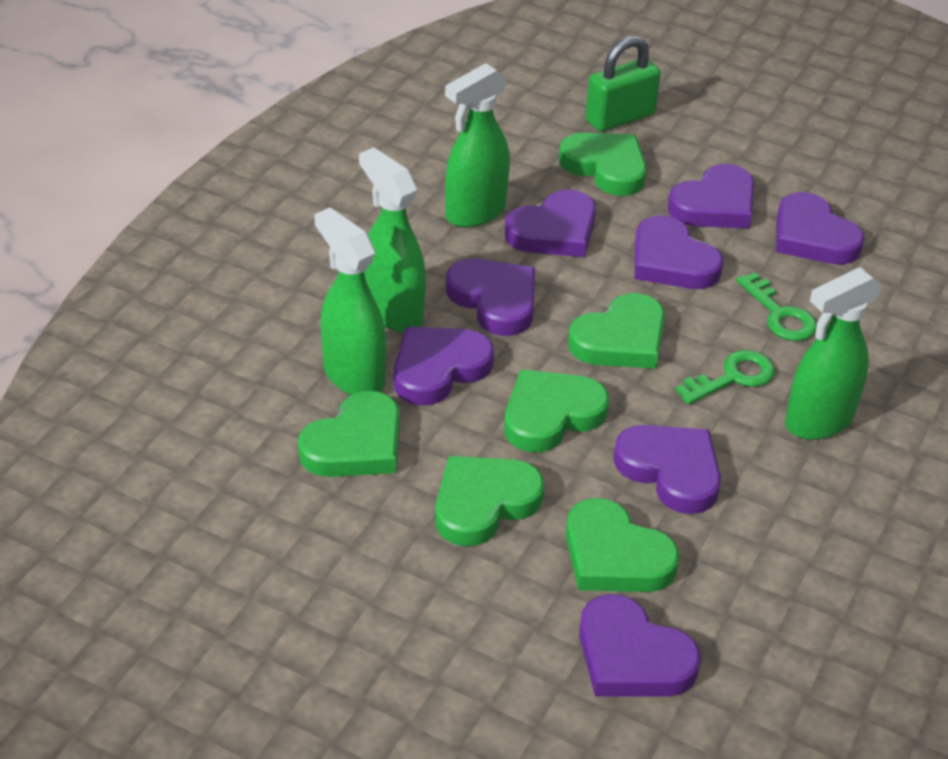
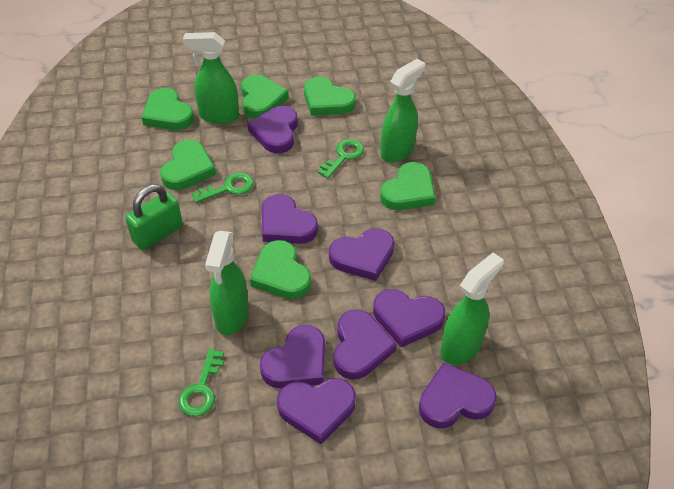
green key: [676,350,775,404] [736,272,817,341] = 2 -> [179,349,224,416] [192,173,253,203] [318,139,364,179] = 3

